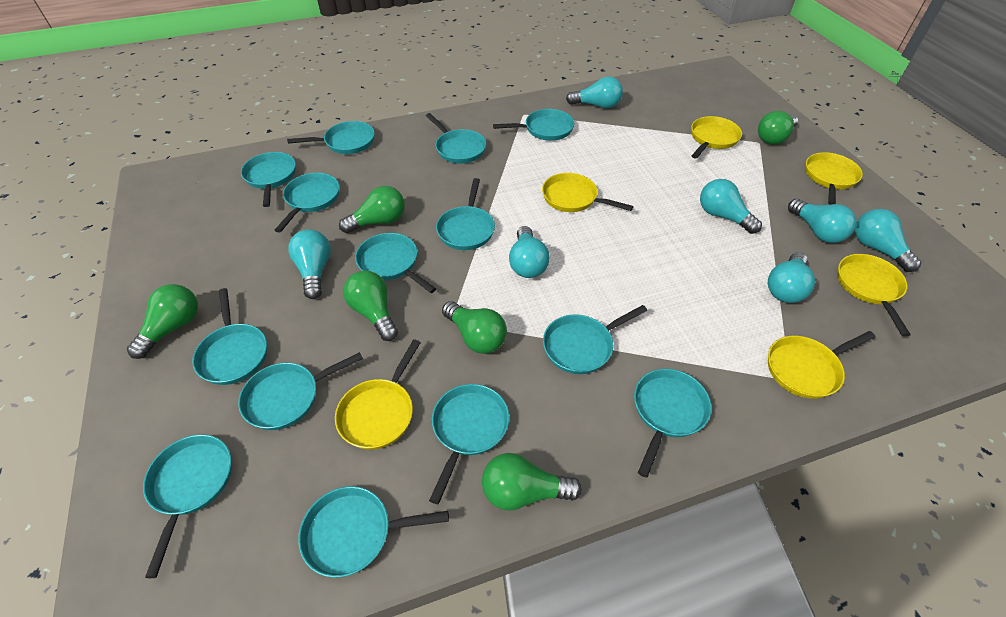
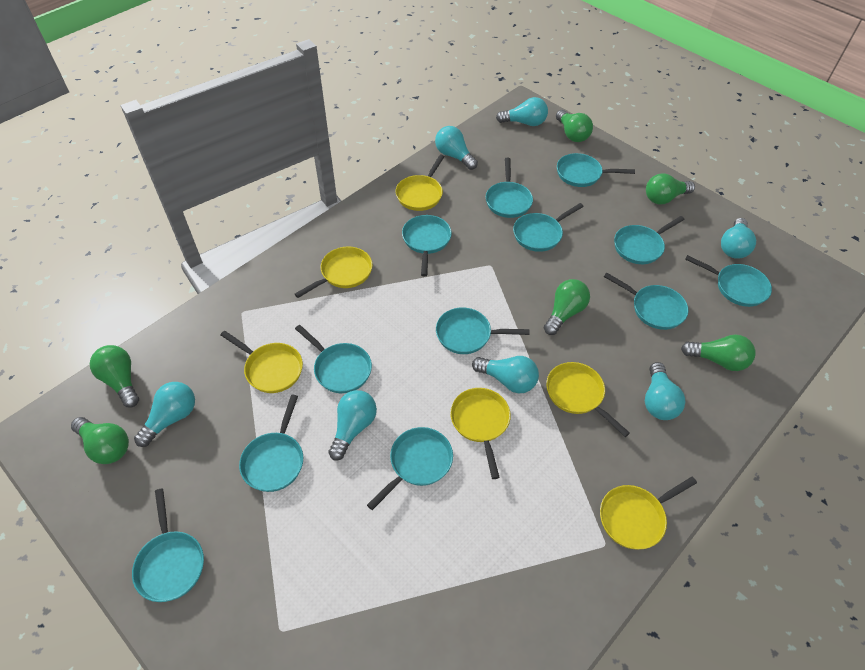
turquoise pan: [143,434,232,578] [192,288,267,385] [238,352,363,430] [241,152,296,207] [275,173,340,233] [287,121,375,154] [298,486,449,578] [355,233,436,293] [426,113,486,164] [429,384,510,504] [436,178,495,250] [493,109,574,141] [543,305,647,374] [634,369,712,478] = 14 -> [132,489,204,602] [239,395,303,492] [295,325,372,393] [367,427,453,510] [402,215,452,276] [436,307,529,354] [486,158,533,218] [513,203,584,252] [557,153,635,187] [604,273,688,330] [614,216,685,264] [685,255,772,307] = 12

